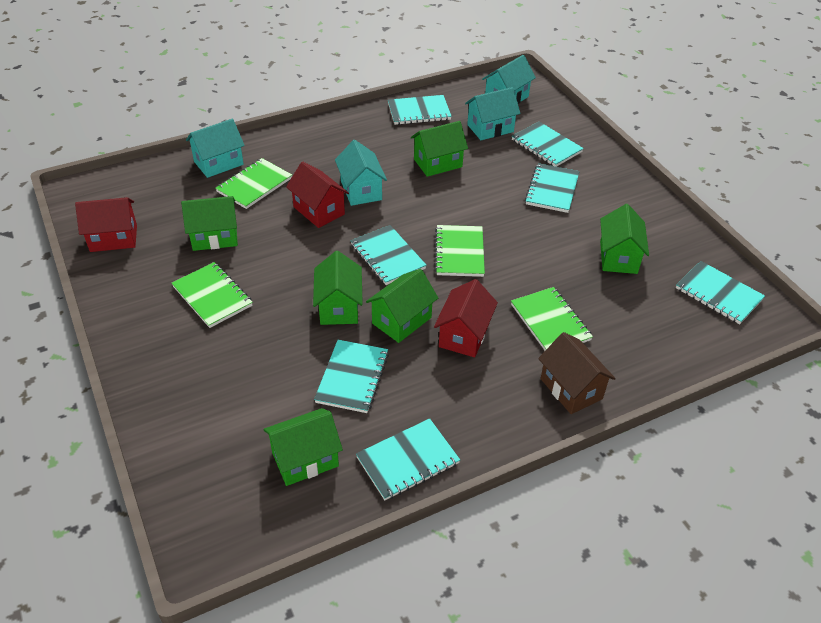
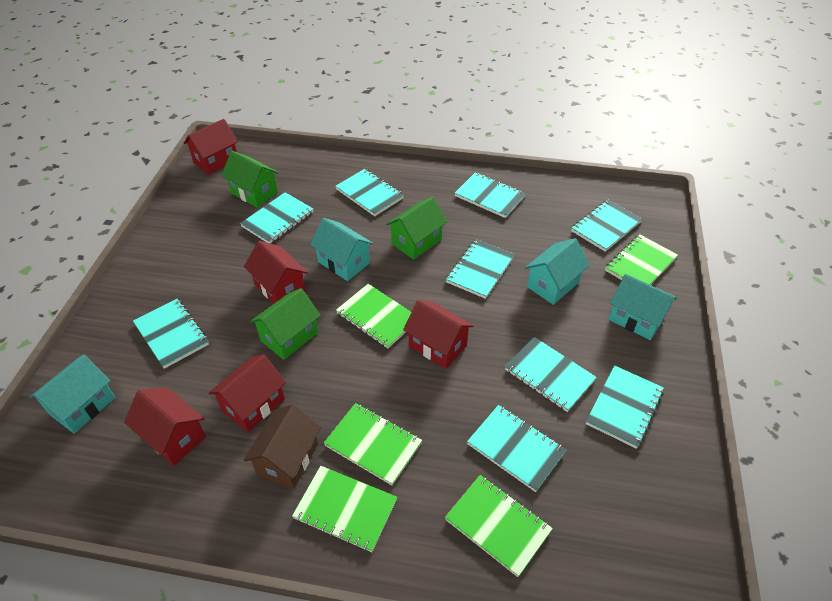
green house: [181,196,238,251] [263,408,343,486] [313,251,363,325] [366,269,438,343] [411,121,468,177] [600,204,649,274] = 6 -> [221,151,279,208] [250,288,321,360] [386,197,447,260] = 3
green notebook: [172,262,253,328] [215,158,292,209] [435,225,485,277] [511,287,593,351] = 4 -> [292,466,397,552] [324,403,422,485] [336,284,411,348] [445,475,553,577] [605,235,678,285] = 5
red house: [75,197,137,252] [286,162,349,228] [434,279,498,357] = 3 -> [124,387,206,466] [184,119,238,175] [209,354,286,432] [244,241,308,304] [403,300,474,369] = 5
turquoise notebook: [314,340,389,413] [351,225,427,285] [356,418,460,500] [388,95,452,125] [512,122,584,167] [525,163,580,213] [676,261,765,324] = 7 -> [133,299,209,369] [240,192,313,243] [335,169,404,216] [446,239,515,299] [455,172,526,218] [467,405,566,492] [505,337,597,412] [571,200,642,252] [586,365,664,449] = 9

